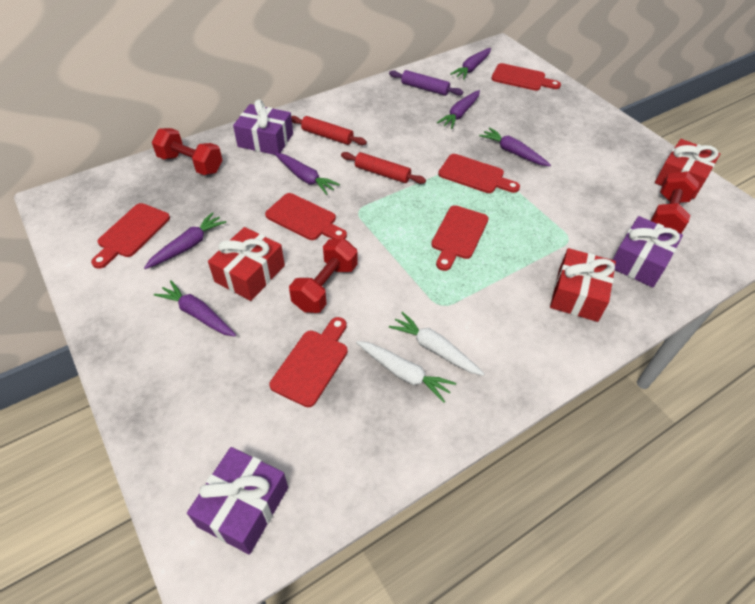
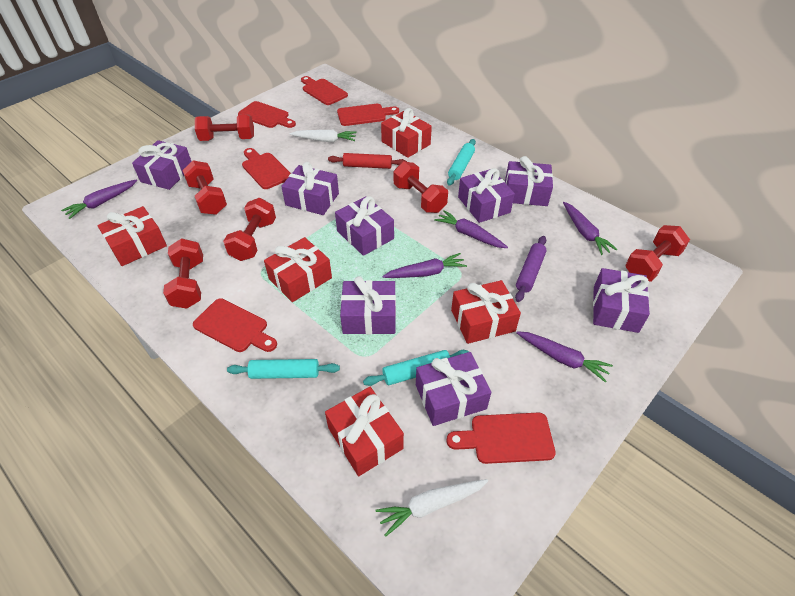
purple carrot: [144,212,226,269] [154,280,236,337] [274,153,340,195] [437,90,480,129] [450,48,491,80] [479,127,551,166] = 6 -> [61,179,137,219] [382,253,467,278] [434,210,508,248] [516,331,613,382] [563,202,617,255] = 5
purple gift: [187,447,288,555] [233,99,293,155] [613,216,683,288] = 3 -> [132,140,192,190] [281,162,339,215] [335,196,394,256] [340,276,396,334] [416,352,491,426] [458,168,515,223] [505,156,553,206] [593,268,650,333] = 8
red dumbbell: [152,128,222,175] [289,238,358,313] [651,171,699,234] = 3 -> [163,239,203,309] [182,161,227,215] [195,114,254,141] [223,198,276,261] [394,161,448,213] [625,225,690,282] = 6
red gift: [208,227,285,301] [550,248,616,322] [655,139,720,199] = 3 -> [97,206,167,266] [264,237,332,302] [325,387,404,476] [381,108,432,158] [451,280,521,344] = 5
red rolling pin: [291,116,367,145] [341,152,426,184] = 2 -> [328,153,407,169] = 1
turquoise rolling pin: none = 0 -> [227,359,340,379] [363,350,469,386] [447,139,476,186] = 3

